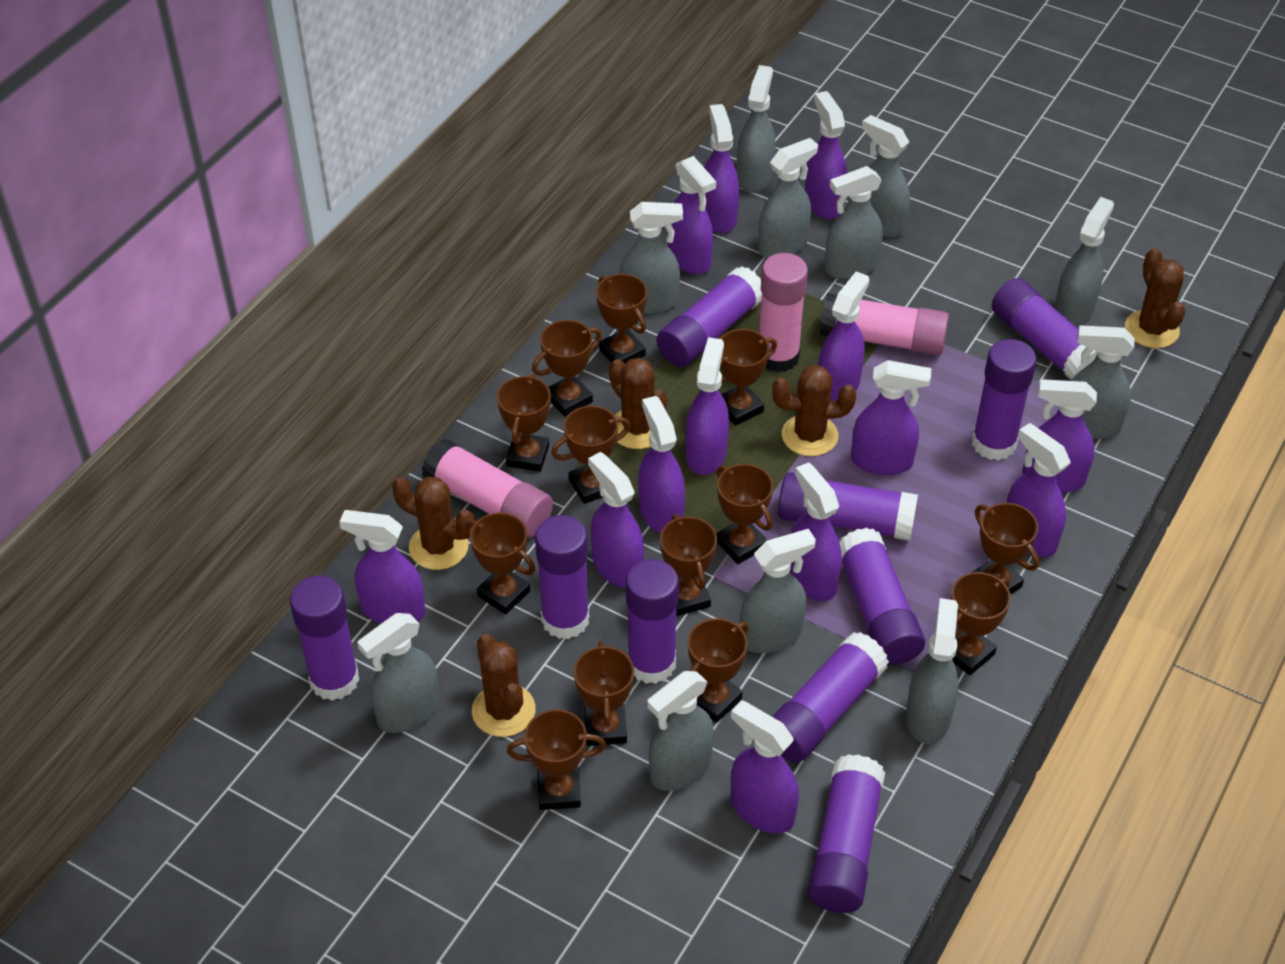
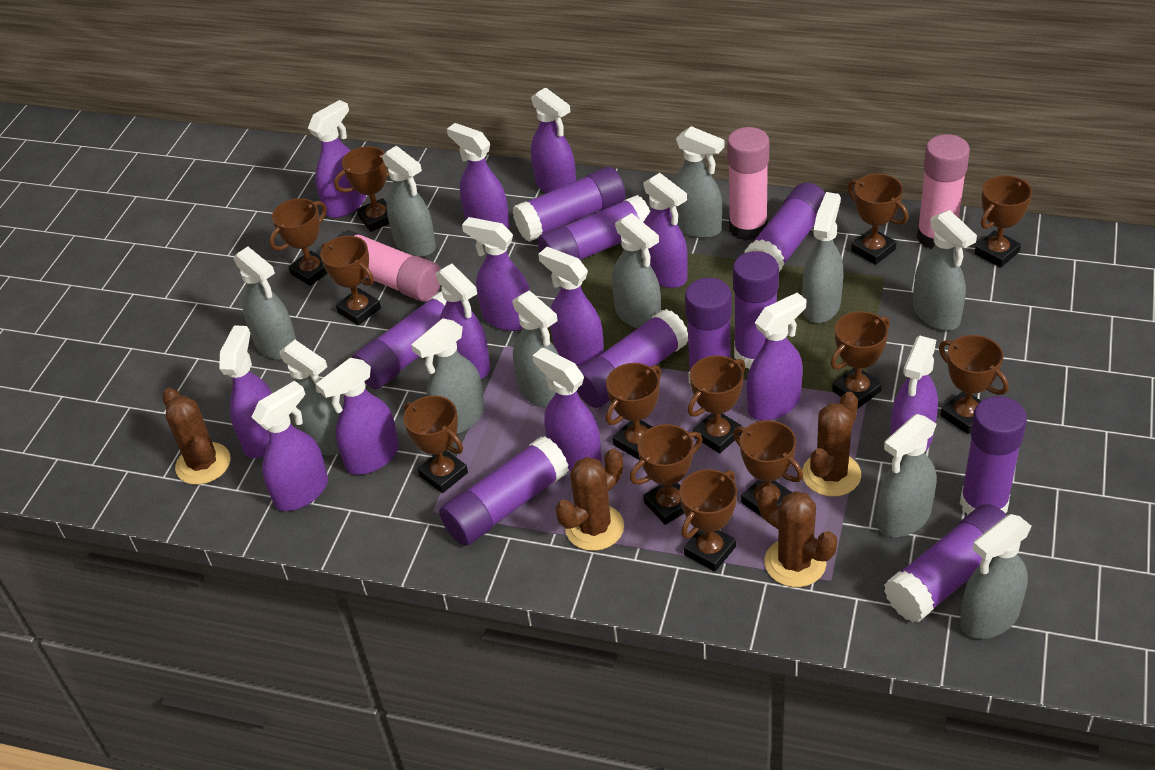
brown cactus: [392,477,474,570] [472,634,536,737] [609,358,667,449] [772,365,856,456] [1125,248,1185,348] = 5 -> [162,388,230,485] [555,449,624,551] [758,486,837,587] [802,392,861,497] = 4

